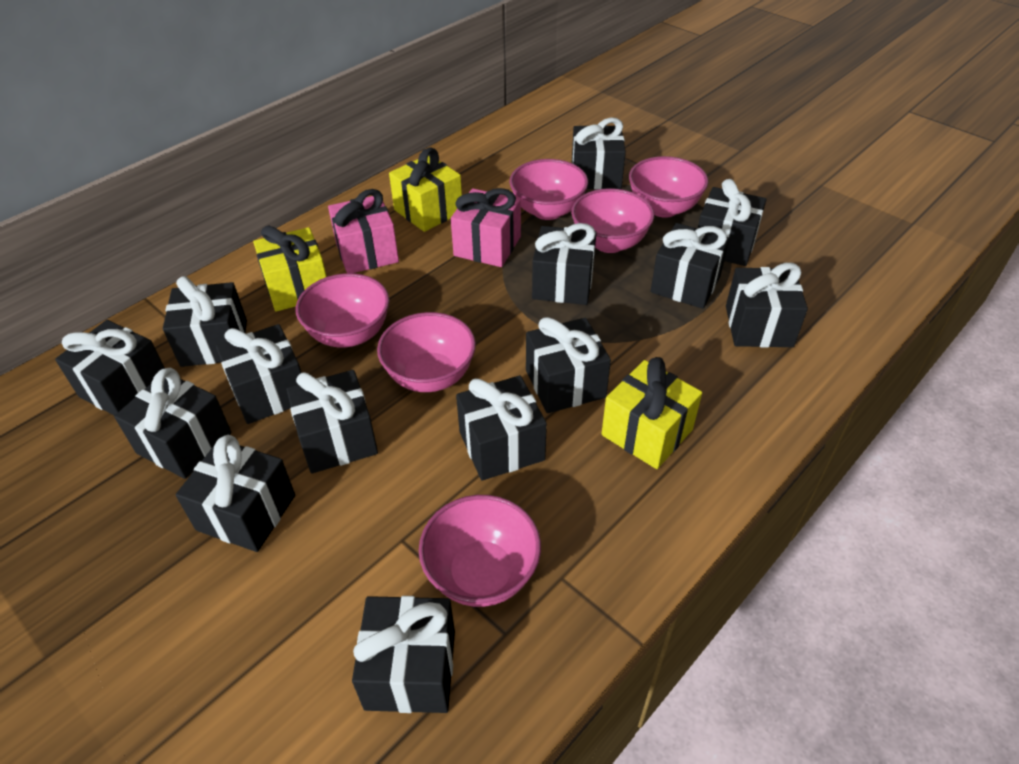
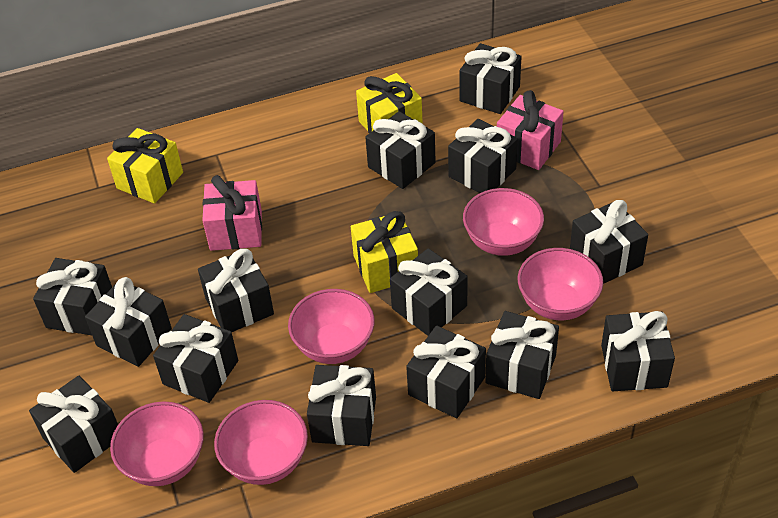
pink bowl: [296,273,389,348] [377,312,476,392] [419,495,541,607] [509,159,588,220] [571,188,654,253] [629,156,708,218] = 6 -> [110,401,204,486] [214,400,308,485] [288,289,375,364] [463,188,544,256] [518,248,603,320] = 5

